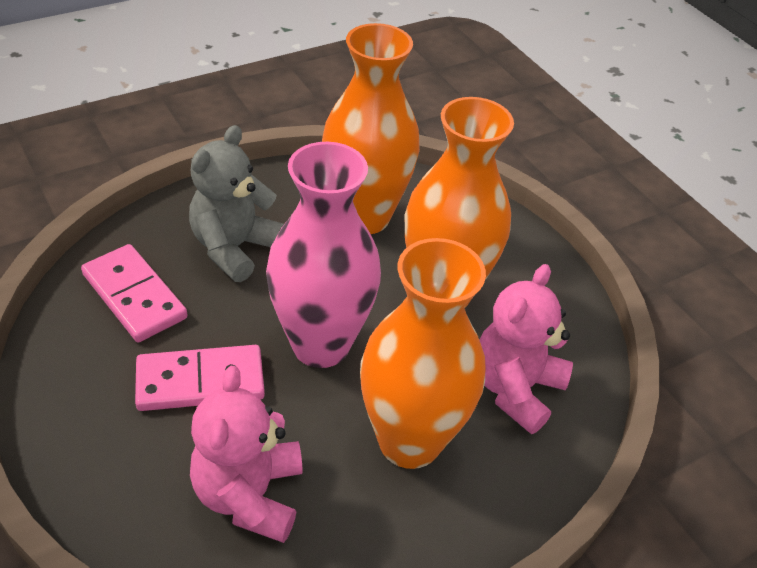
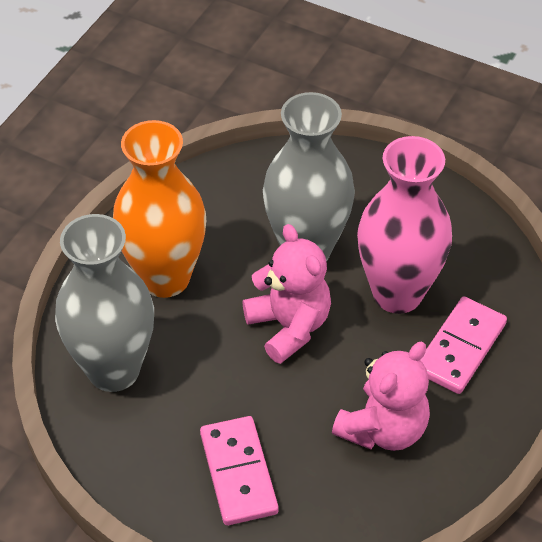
grey teddy bear: [189,125,284,282] = 1 -> none = 0
grey vase: none = 0 -> [55,214,154,392] [263,92,355,261] = 2
orange vase: [322,23,420,234] [360,238,486,469] [405,97,514,308] = 3 -> [113,120,206,298] = 1

